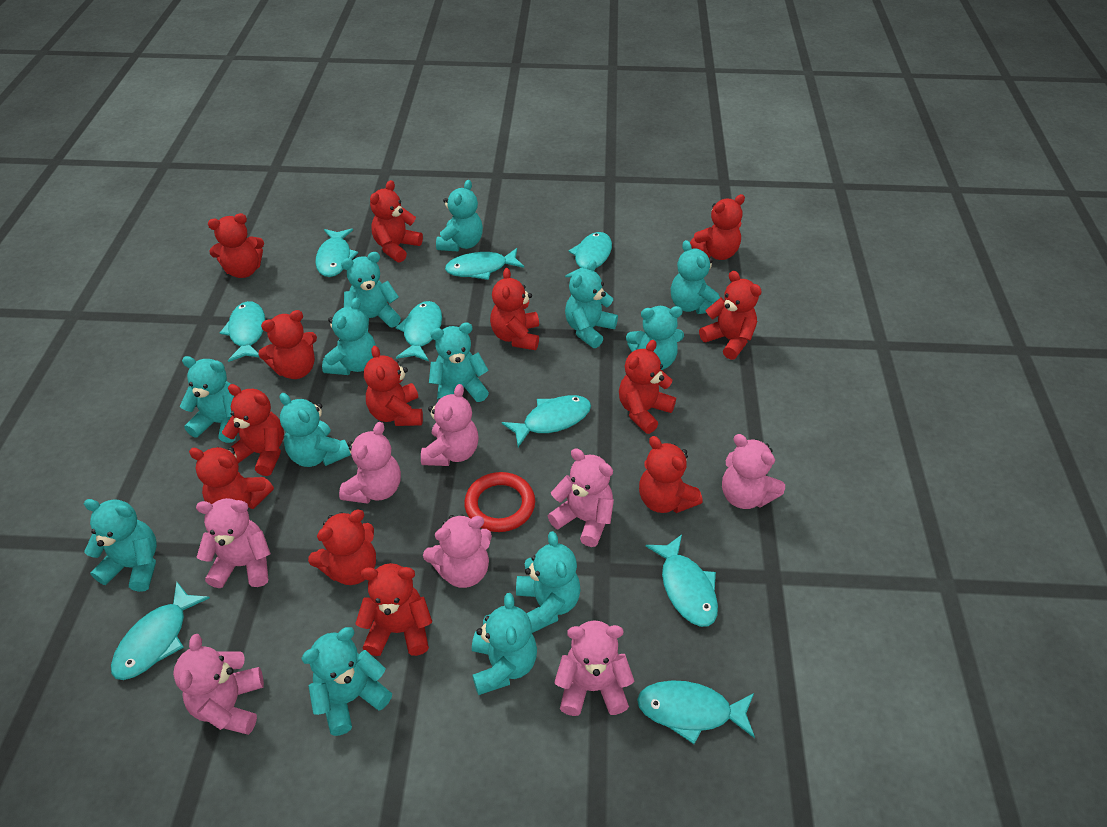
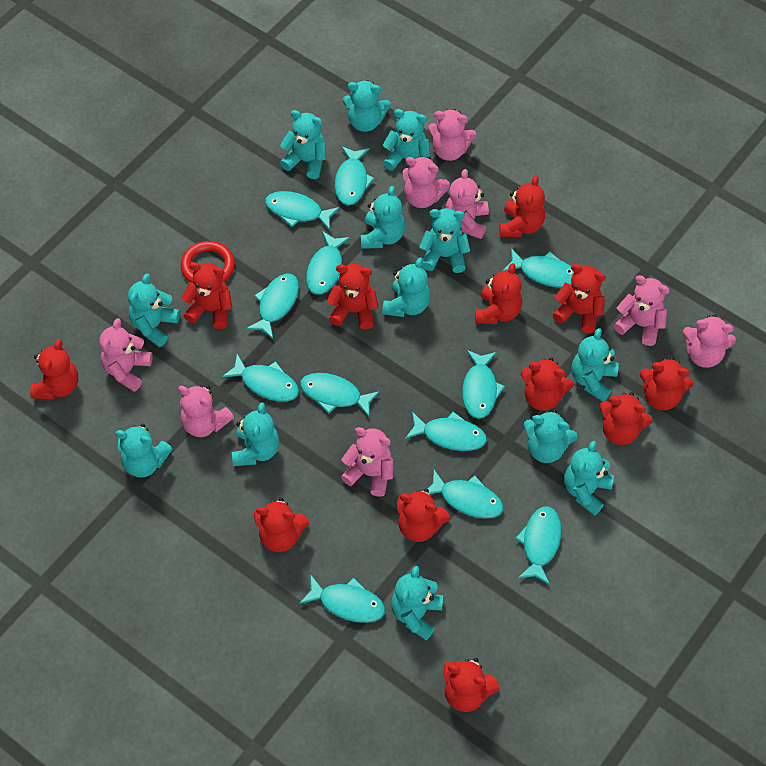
red teddy bear: [189,447,274,509] [208,213,264,278] [222,384,284,476] [258,310,317,379] [308,510,376,585] [355,563,432,656] [364,346,423,426] [370,180,423,262] [490,268,539,350] [619,340,676,434] [639,436,703,513] [690,194,745,260] [699,271,762,360] = 13 -> [30,339,78,400] [181,262,232,329] [254,498,309,552] [326,264,379,329] [397,489,450,542] [444,658,499,712] [475,263,522,324] [499,176,545,237] [521,357,574,411] [553,264,606,333] [599,392,653,445] [640,357,693,410] = 12
turquoise fish: [111,582,210,680] [220,301,265,362] [315,228,358,277] [396,301,442,361] [445,248,524,280] [502,395,591,447] [565,232,612,277] [637,680,755,744] [646,535,718,627] = 9 -> [222,354,299,402] [246,273,299,339] [265,191,340,230] [299,574,385,623] [300,373,380,417] [306,231,350,295] [335,146,375,205] [405,412,487,451] [427,470,504,519] [462,350,505,419] [503,248,574,288] [515,506,562,585] = 12

